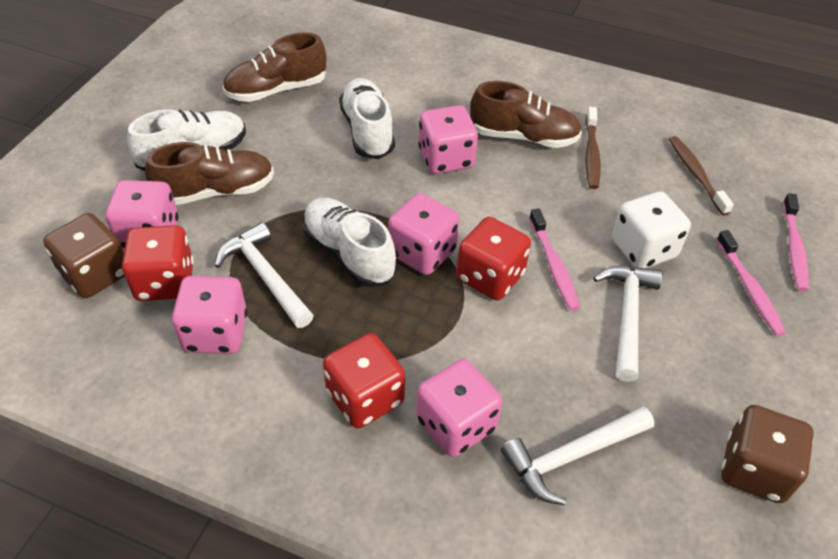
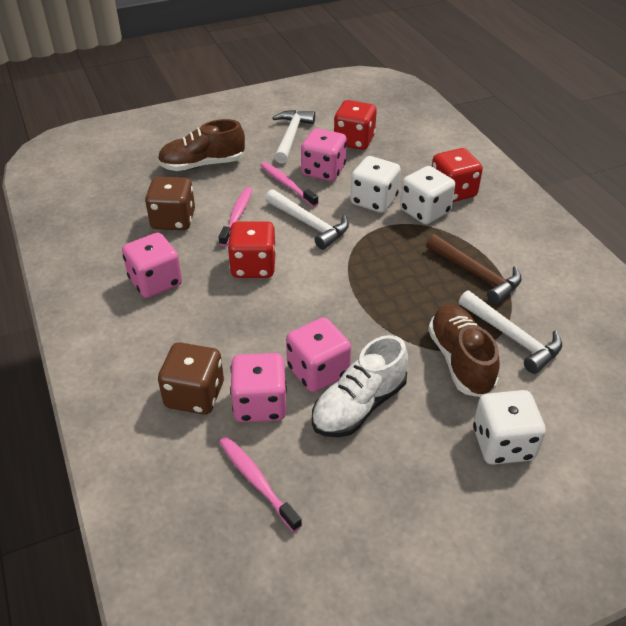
brown hammer: none = 0 -> [426,234,522,304] = 1
brown shoe: [145,142,274,205] [223,32,326,102] [470,81,582,148] = 3 -> [157,119,245,171] [428,305,500,397] = 2
brown toothbrush: [585,107,601,189] [669,136,734,215] = 2 -> none = 0
pink dice: [106,180,178,250] [172,276,247,354] [388,193,459,275] [416,359,502,457] [418,105,478,174] = 5 -> [122,233,182,298] [230,353,287,422] [286,317,351,392] [301,128,347,181] = 4
white dice: [612,191,691,268] = 1 -> [350,156,401,213] [400,166,455,224] [473,390,546,465] = 3
white shoe: [127,109,246,171] [303,198,397,288] [339,78,395,159] = 3 -> [312,335,408,437] = 1

